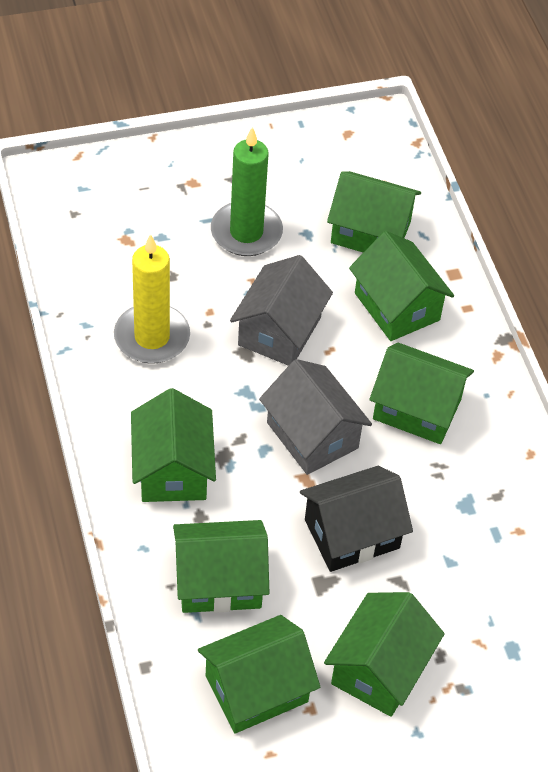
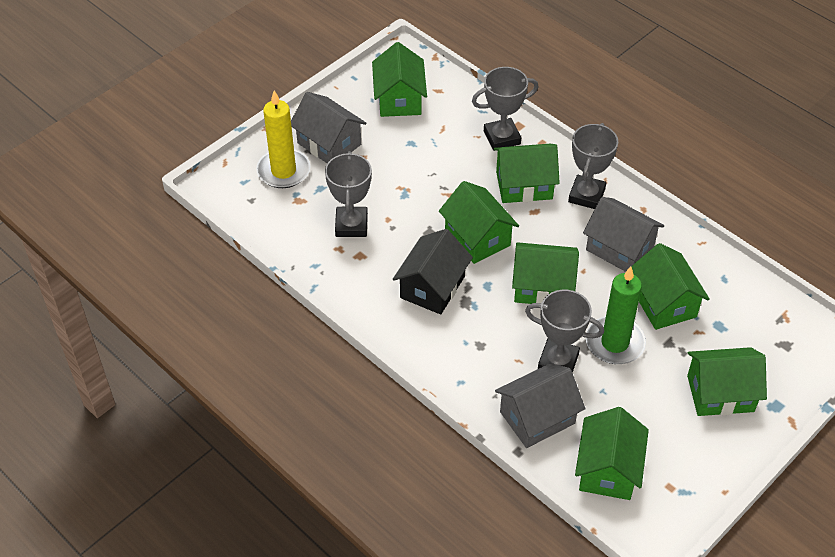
grey house: [230,255,333,366] [259,359,372,475] = 2 -> [291,92,367,163] [495,363,585,448] [583,197,664,272] = 3
grey trophy: none = 0 -> [325,151,372,237] [472,67,538,151] [525,290,604,373] [568,123,618,209] = 4

